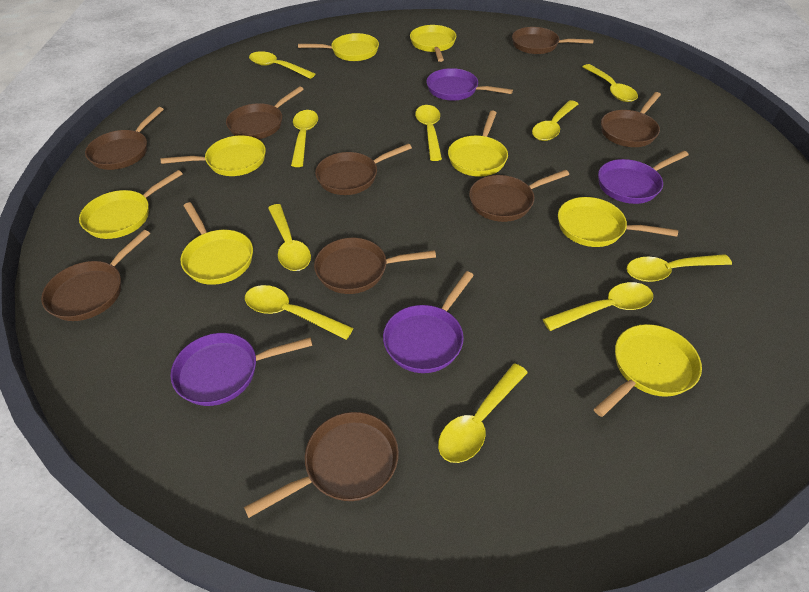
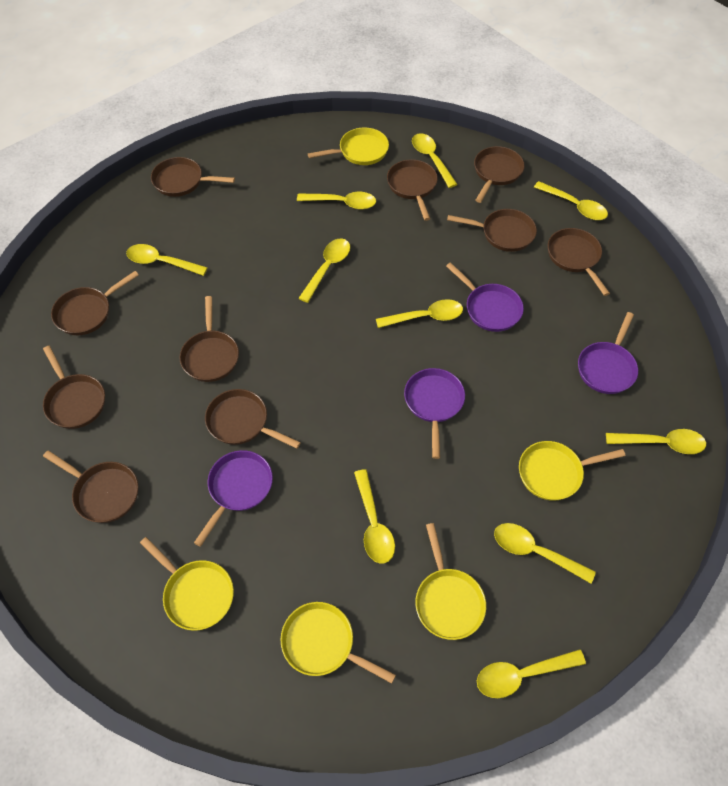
brown pan: [41,230,150,321] [85,107,164,170] [226,86,304,139] [244,412,399,518] [314,238,436,294] [315,143,412,195] [469,170,569,222] [512,27,594,54] [601,92,661,147] = 9 -> [43,346,105,429] [43,450,138,523] [51,271,139,335] [151,157,235,197] [179,296,239,382] [205,389,301,449] [387,159,438,221] [447,209,537,252] [474,146,525,203] [548,228,610,296] = 10
yellow pan: [79,170,183,239] [161,136,266,176] [181,202,253,285] [298,33,379,61] [410,25,456,62] [448,111,508,177] [558,197,678,247] [594,324,702,417] = 8 -> [140,537,234,631] [280,602,396,683] [308,127,389,165] [415,523,486,640] [519,441,625,501] = 5

